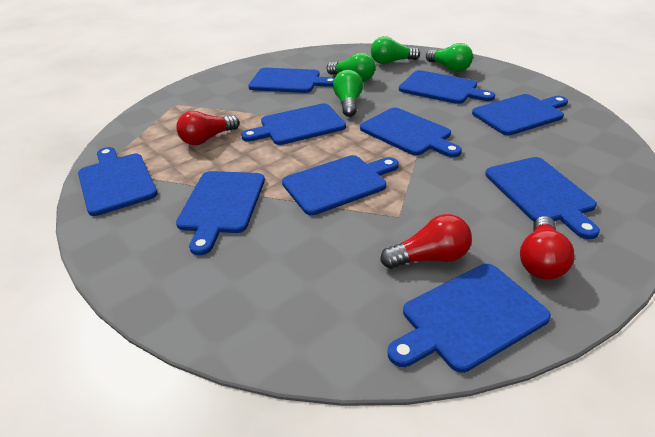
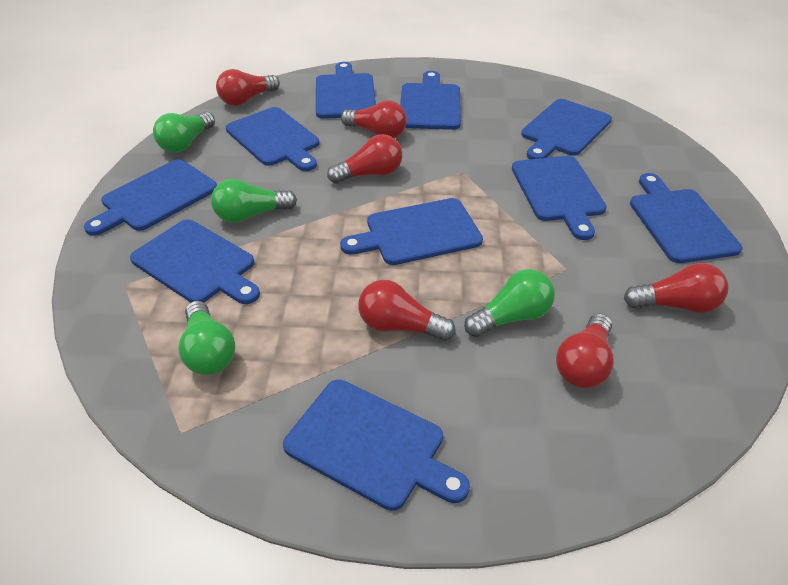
red light bulb: [176,111,239,145] [380,214,472,269] [520,216,575,280] = 3 -> [216,69,280,106] [327,134,402,183] [341,100,407,138] [358,280,456,341] [556,313,614,388] [624,263,729,313] = 6

